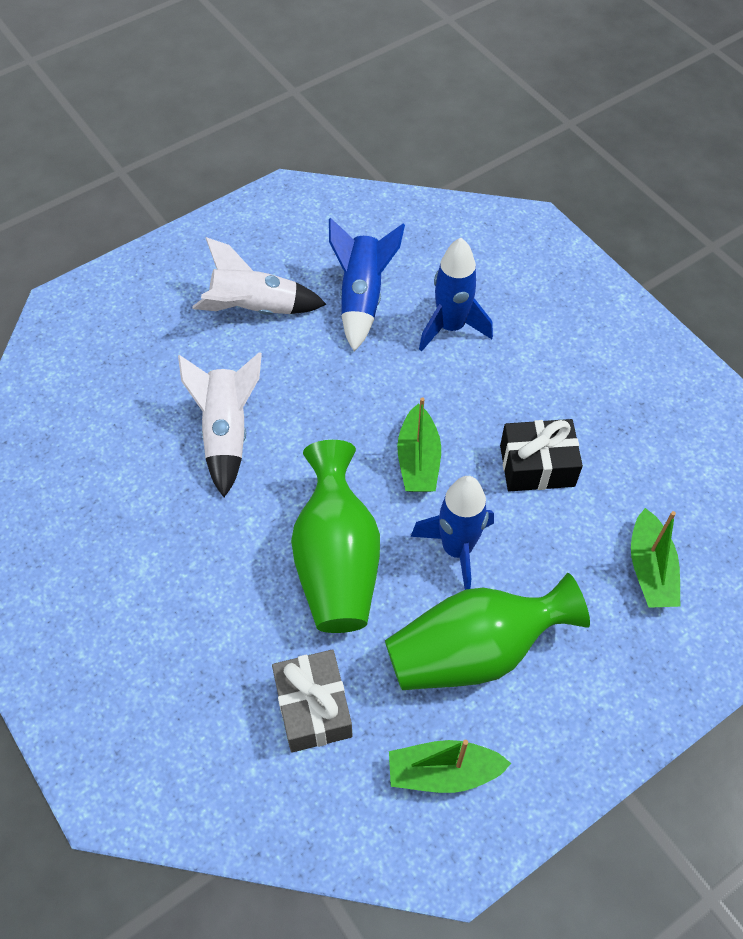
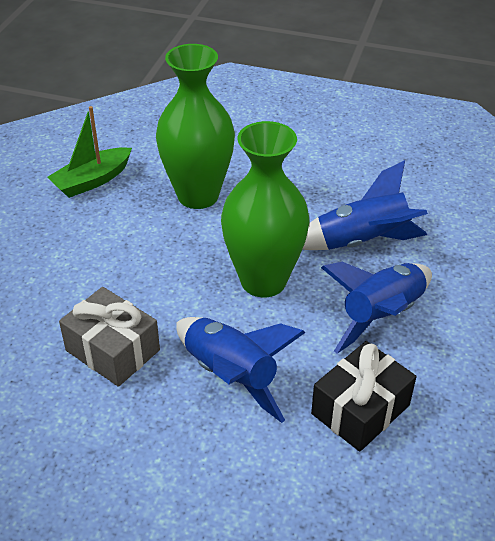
green boat: [389,740,511,793] [397,397,441,492] [631,508,680,608] = 3 -> [47,106,132,198] = 1
white rocket: [178,352,262,497] [192,237,327,315] = 2 -> none = 0

